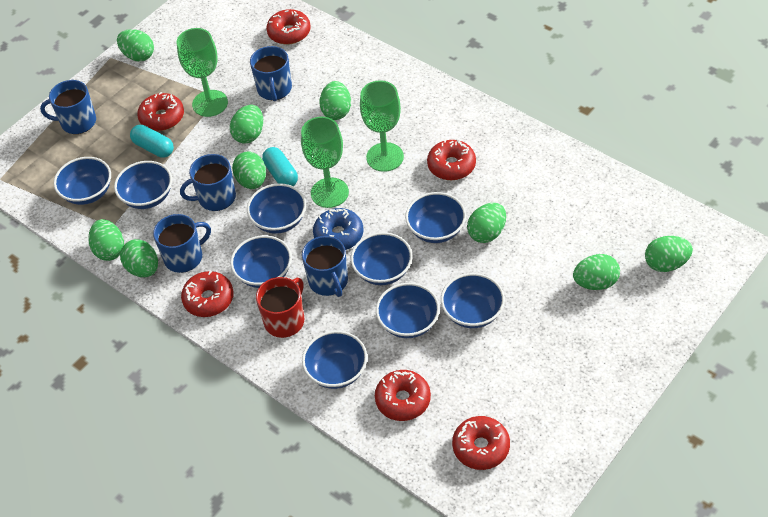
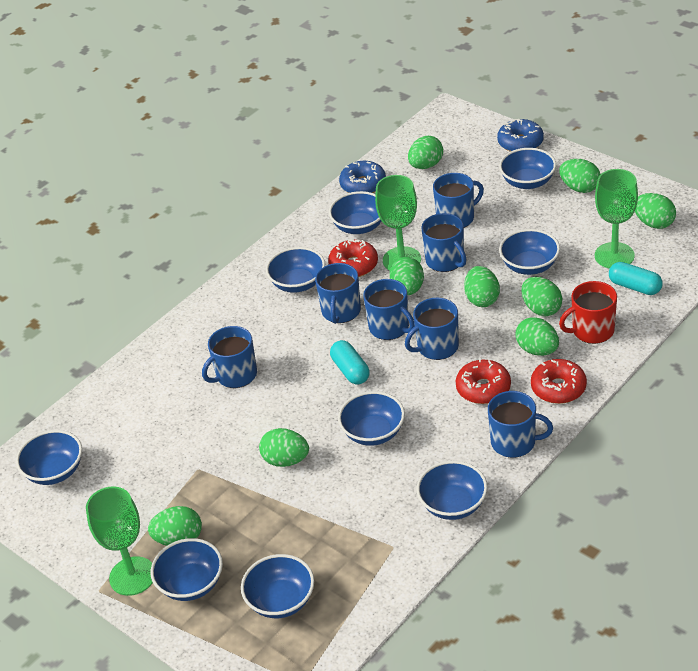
blue donut: [313,208,363,250] = 1 -> [339,161,386,193] [497,119,544,152] = 2
blue mug: [40,80,96,134] [153,214,211,273] [180,154,236,211] [250,46,292,101] [302,236,348,297] = 5 -> [202,326,257,388] [315,263,361,324] [363,279,415,340] [405,298,459,360] [421,213,466,272] [433,173,484,228] [488,391,553,458] = 7
red donut: [137,92,184,131] [181,271,234,317] [266,9,311,45] [375,370,431,421] [427,139,476,180] [452,416,510,470] = 6 -> [328,239,378,277] [456,358,511,404] [531,359,587,404] = 3

